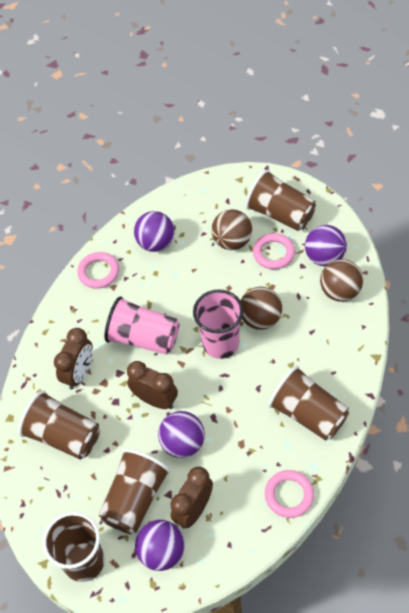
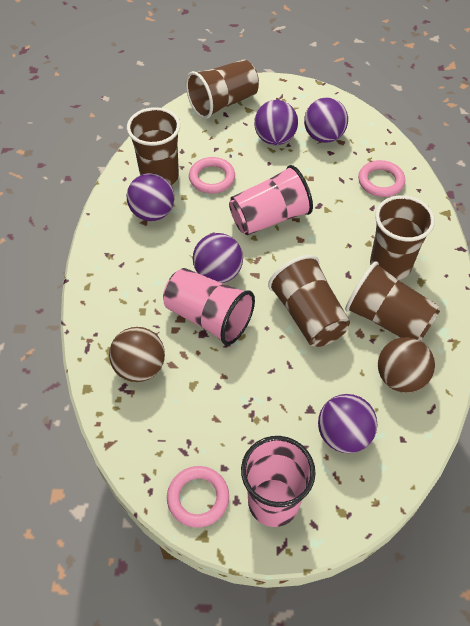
brown ball: [211,209,252,250] [241,287,282,330] [320,259,363,302] = 3 -> [109,327,165,382] [378,337,435,393] = 2
brown clock: [54,328,93,390] [127,361,178,409] [170,467,213,528] = 3 -> none = 0
pink cup: [105,296,179,355] [193,289,244,359] = 2 -> [163,268,255,345] [229,165,313,235] [241,436,316,527] = 3
purple ball: [134,211,175,252] [135,520,185,571] [158,411,205,458] [305,225,347,266] = 4 -> [127,173,174,221] [193,233,243,283] [254,100,298,145] [304,97,348,143] [318,394,378,453] = 5

